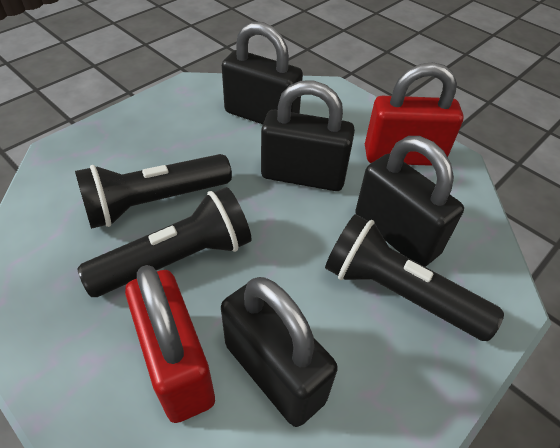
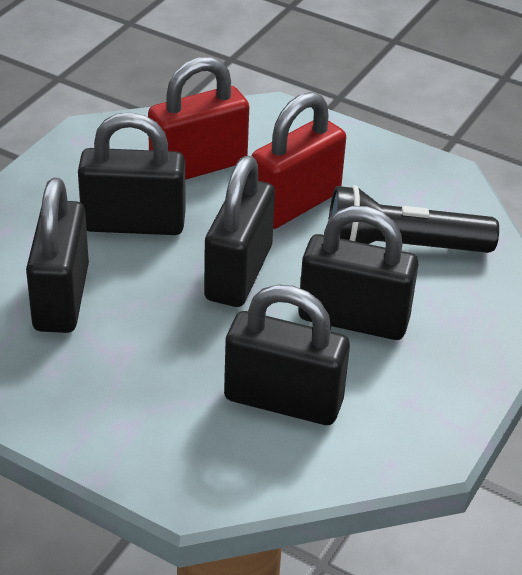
black flashlight: [75,154,232,229] [77,187,252,297] [325,214,504,341] = 3 -> [329,185,499,253] = 1
black padlock: [221,277,338,427] [222,21,303,124] [261,80,355,191] [355,136,464,267] = 4 -> [26,178,89,333] [78,112,185,235] [204,156,275,307] [224,285,350,425] [298,206,419,340] = 5

